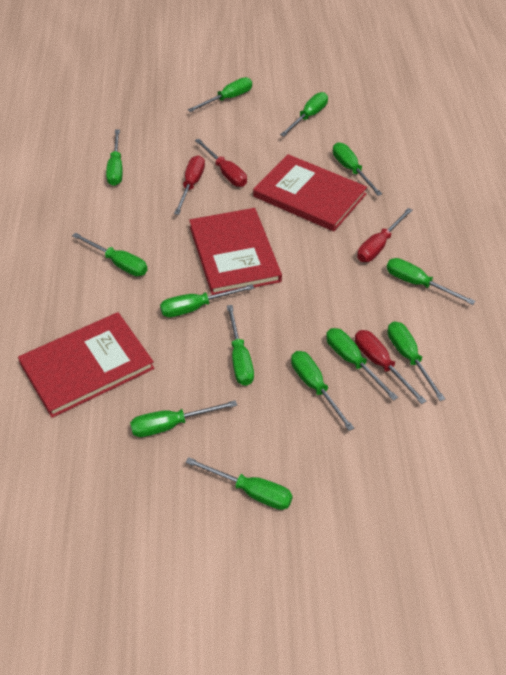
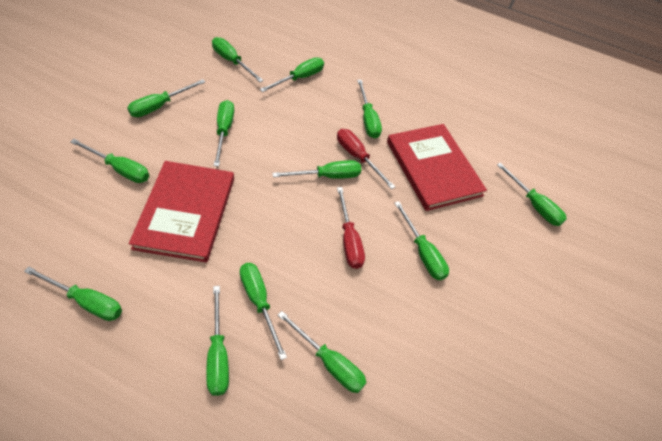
red book: [18,312,155,418] [189,208,282,295] [253,154,367,232] = 3 -> [129,161,234,263] [387,124,487,211] = 2
red screwdriver: [174,155,205,215] [195,139,247,187] [355,330,426,404] [357,208,413,262] = 4 -> [337,129,395,189] [337,187,365,269] = 2

